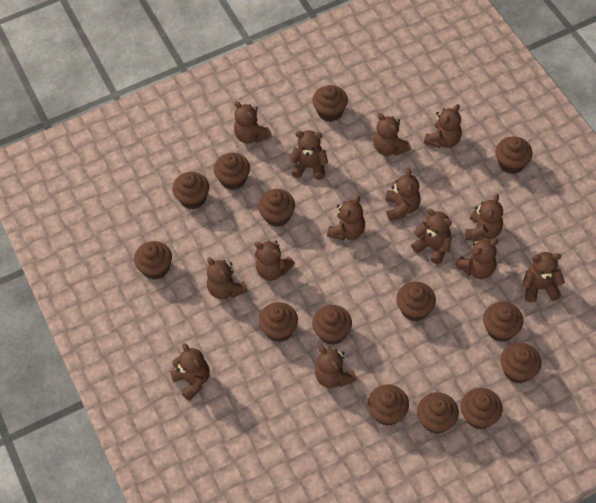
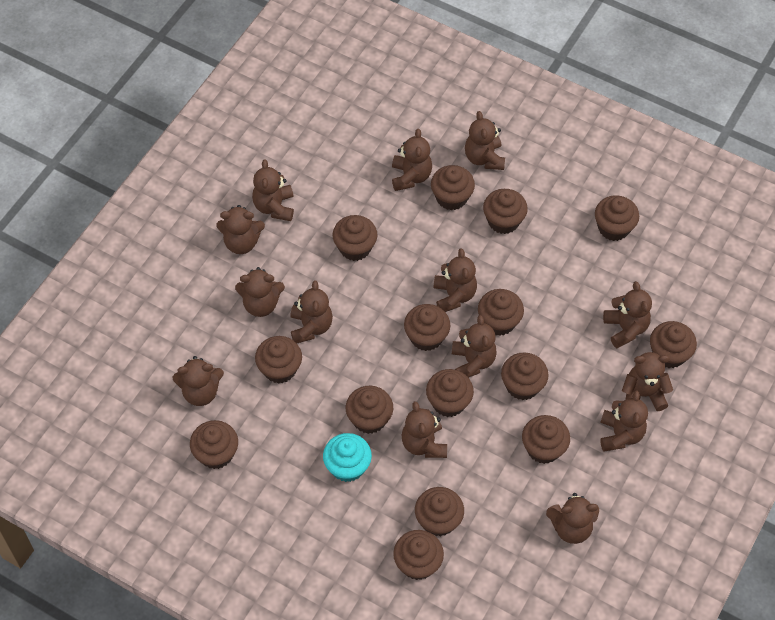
brown cupcake: [134,241,172,280] [172,172,209,209] [214,153,250,190] [258,189,295,227] [258,302,298,342] [312,85,348,122] [312,305,352,345] [368,384,409,426] [396,282,436,321] [417,392,459,434] [461,388,503,429] [483,302,523,342] [495,136,533,174] [500,343,541,383] = 14 -> [190,420,238,469] [255,336,302,384] [333,215,377,261] [346,386,393,434] [393,530,444,580] [404,304,450,351] [415,487,464,536] [426,369,474,417] [431,165,475,210] [478,289,524,336] [483,189,528,234] [501,352,549,400] [522,415,570,464] [595,195,639,241] [650,321,697,368] = 15
turquoise cupcake: none = 0 -> [323,433,372,482] = 1

